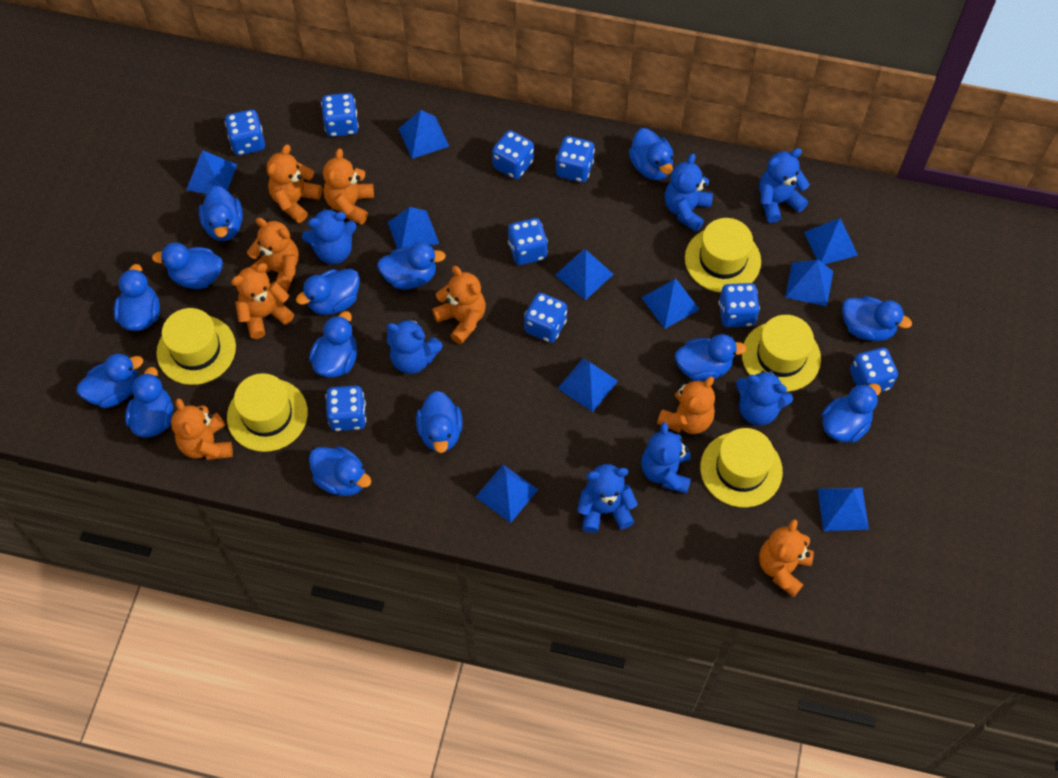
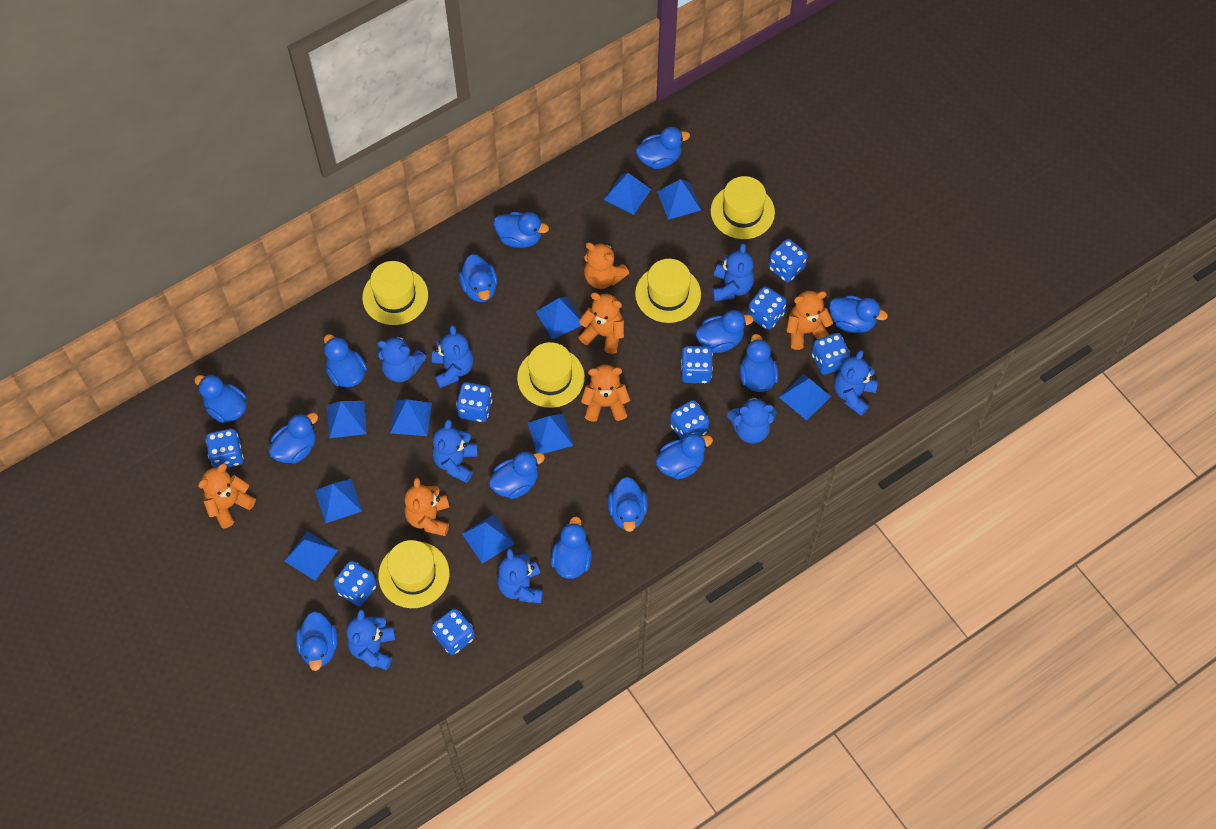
blue teddy bear: [302,208,357,264] [387,318,443,374] [577,464,638,533] [641,422,691,494] [665,154,713,232] [736,370,793,426] [759,148,810,223] = 7 -> [346,609,396,670] [377,335,426,382] [432,325,473,388] [432,419,478,483] [497,549,543,603] [712,243,754,301] [727,396,776,444] [834,350,878,416] = 8
orange teddy bear: [171,398,233,460] [231,263,294,339] [247,218,299,292] [267,144,322,223] [323,149,374,225] [432,266,486,344] [657,376,715,434] [759,519,814,597] = 8 -> [198,463,256,529] [404,478,449,536] [578,292,624,354] [581,365,630,422] [584,242,629,289] [786,291,834,350] = 6

